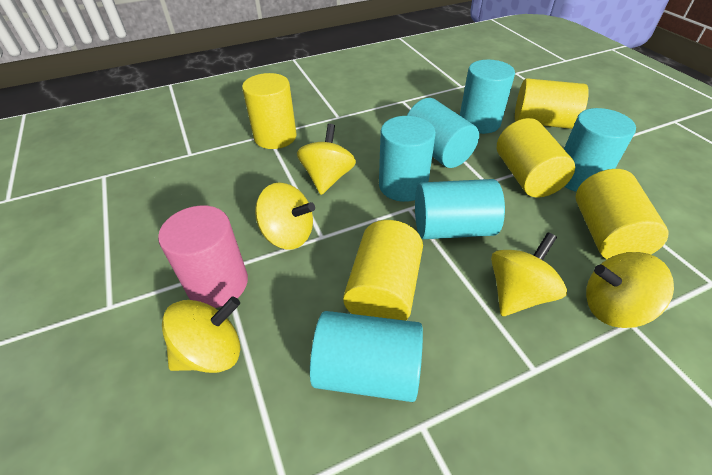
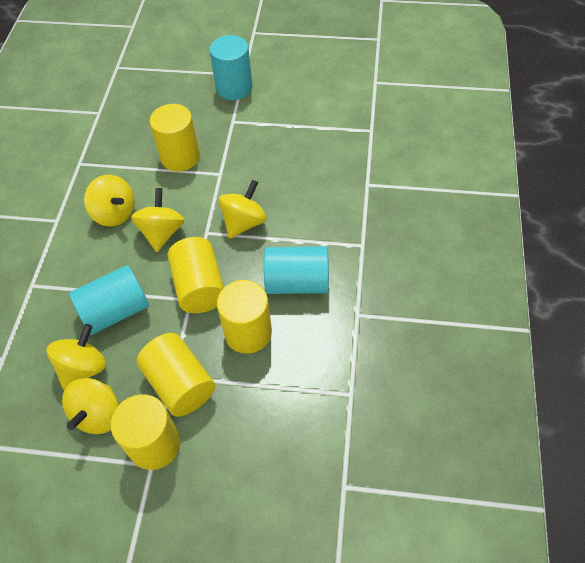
pink cylinder: [158,206,248,308] = 1 -> none = 0
turquoise cylinder: [310,311,423,402] [379,116,436,202] [407,98,479,168] [415,179,505,239] [460,60,515,134] [564,108,636,192] = 6 -> [69,265,149,335] [210,35,253,100] [264,246,329,294] = 3

